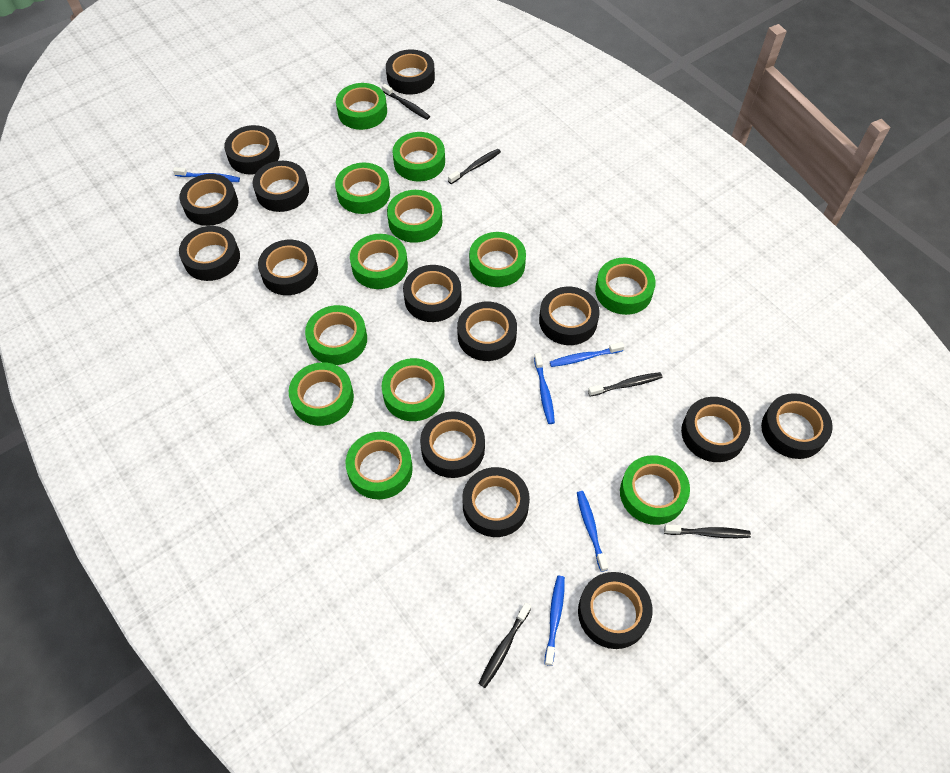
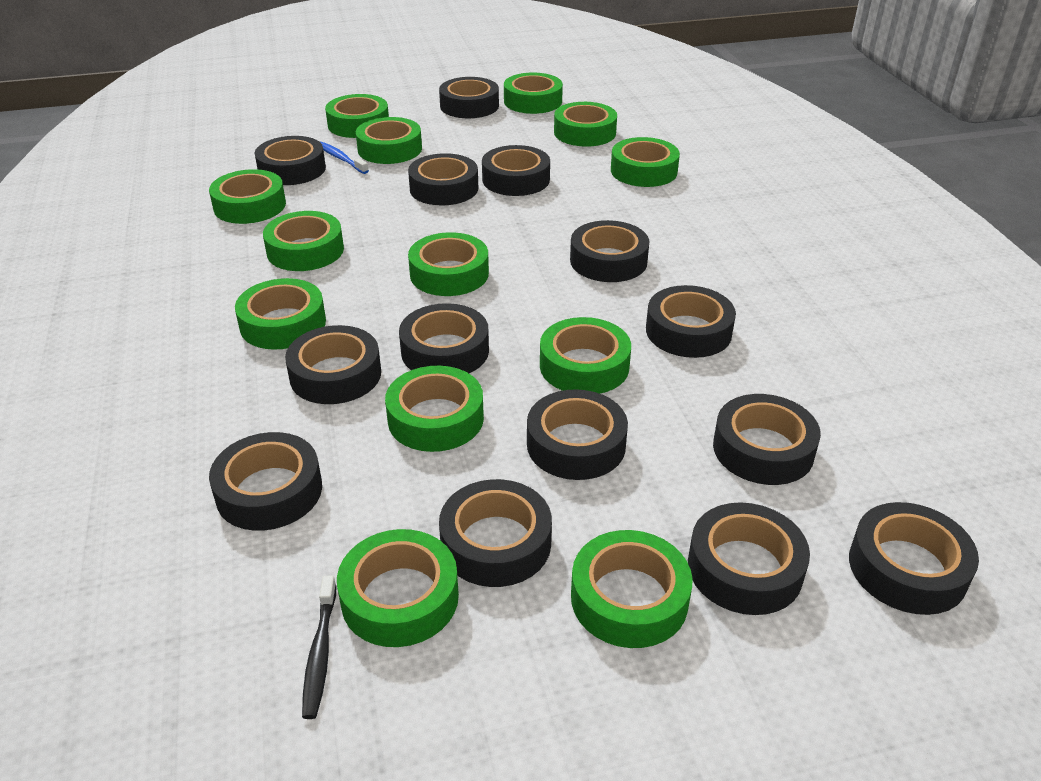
black toothbrush: [382,84,430,120] [448,149,501,184] [479,603,531,688] [588,372,663,397] [664,524,751,538] = 5 -> [302,576,337,719] = 1
blue toothbrush: [173,167,240,182] [534,353,555,424] [544,576,565,666] [550,342,624,367] [577,491,608,572] = 5 -> [320,142,369,174] = 1
green tape: [289,362,354,426] [305,305,367,365] [335,163,390,214] [336,83,387,130] [346,432,413,499] [350,234,408,289] [381,358,445,421] [387,190,442,243] [392,132,445,181] [469,232,526,287] [595,258,656,315] [620,455,690,525] = 12 -> [209,169,286,224] [235,278,326,350] [263,211,344,271] [325,94,389,138] [337,529,459,647] [356,117,422,164] [385,366,484,452] [408,232,489,296] [504,73,563,114] [540,317,631,394] [554,102,617,147] [571,530,693,648] [611,137,680,187] = 13

